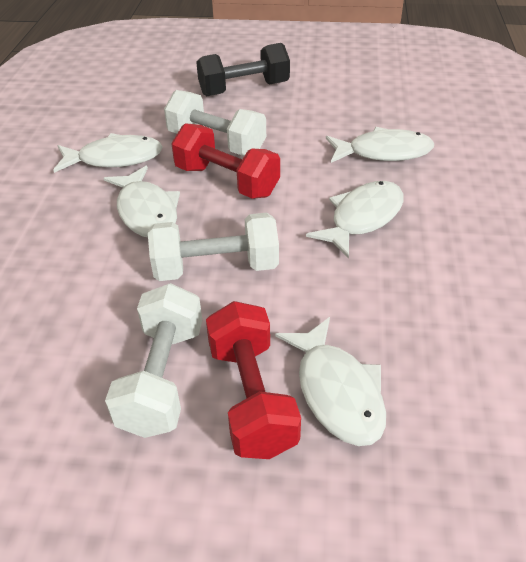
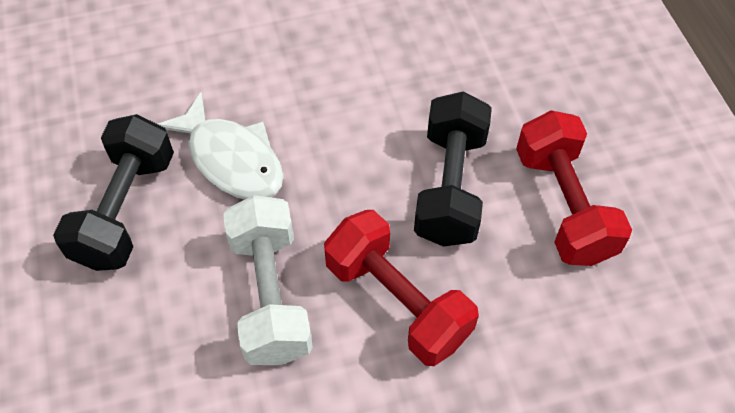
black dumbbell: [196,43,290,96] = 1 -> [53,114,174,271] [414,91,492,247] = 2
white dumbbell: [105,283,202,438] [148,213,279,281] [164,90,266,156] = 3 -> [223,195,313,365] = 1
white fish: [53,133,163,173] [103,166,180,237] [275,317,386,446] [306,181,404,258] [326,127,434,163] = 5 -> [158,92,283,199] = 1

